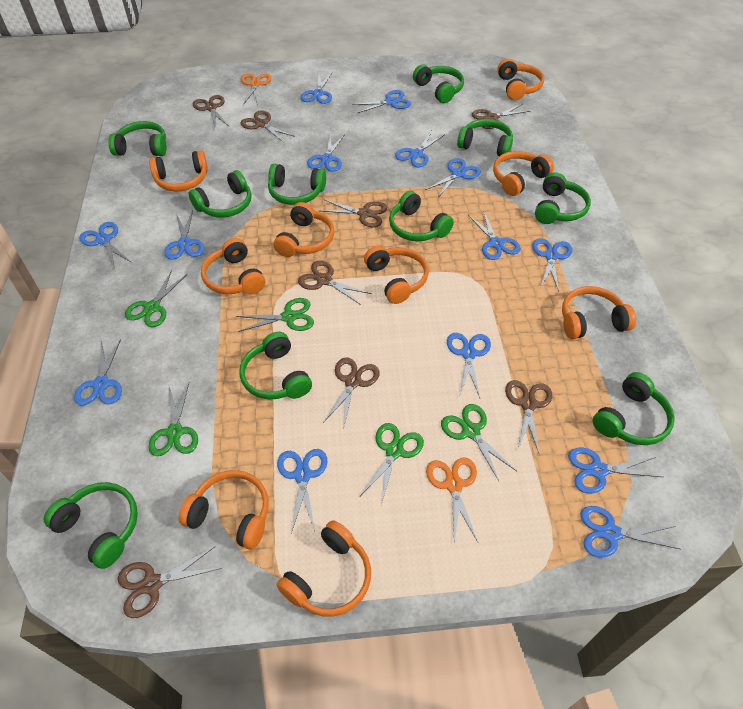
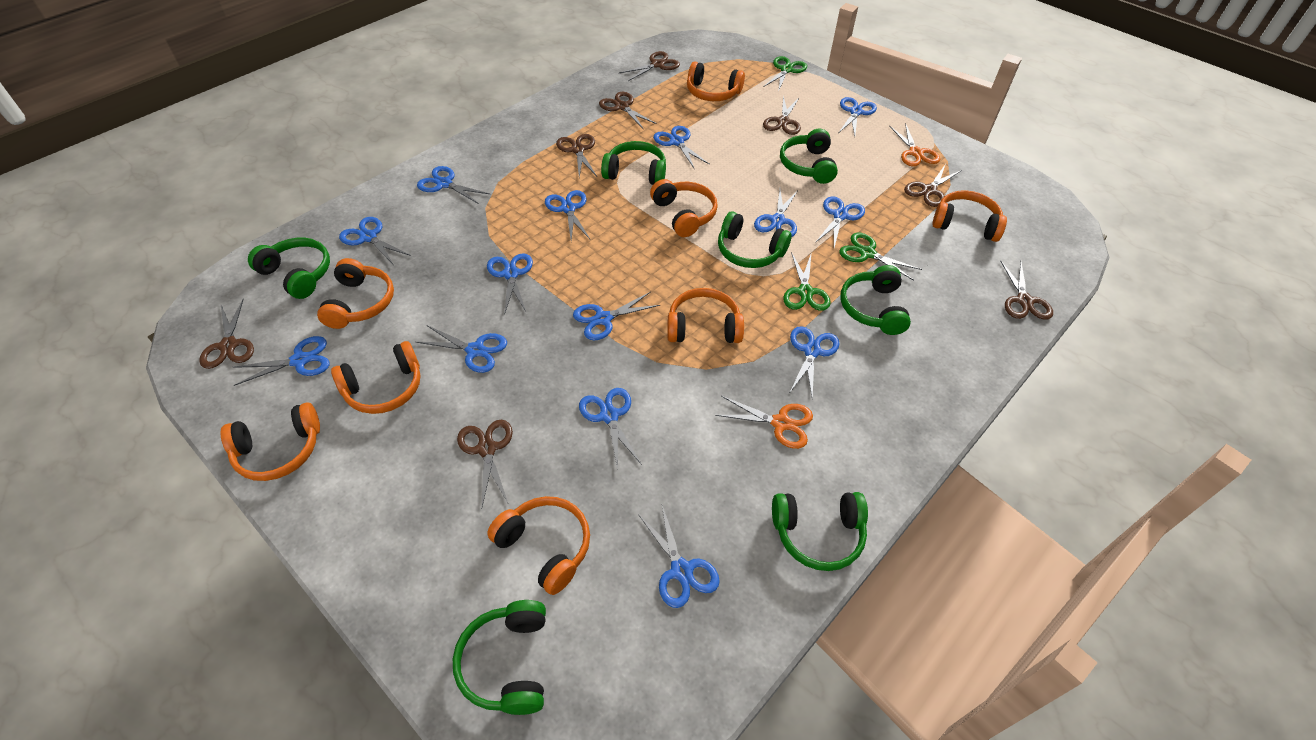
green headphones: [44,482,138,569] [108,121,166,156] [189,170,252,217] [239,332,312,399] [268,164,326,205] [389,191,454,241] [413,64,464,103] [457,119,513,156] [535,172,591,224] [593,372,675,445] = 10 -> [248,238,330,299] [453,600,546,715] [601,141,666,185] [718,211,792,268] [772,492,868,571] [780,128,838,184] [840,265,911,335] = 7
green scissors: [125,270,187,327] [148,383,198,456] [236,298,314,332] [360,423,424,505] [441,404,517,481] = 5 -> [765,56,807,92] [783,252,831,311] [839,233,922,281] = 3
orange headphones: [149,150,208,192] [178,470,269,550] [201,238,265,294] [274,202,334,257] [277,520,371,616] [364,246,429,304] [493,151,554,196] [497,59,544,100] [562,286,636,339] = 9 -> [221,403,320,481] [317,258,394,329] [331,341,420,414] [487,496,590,595] [650,179,718,237] [667,288,744,343] [687,61,745,101] [932,190,1007,242] = 8

